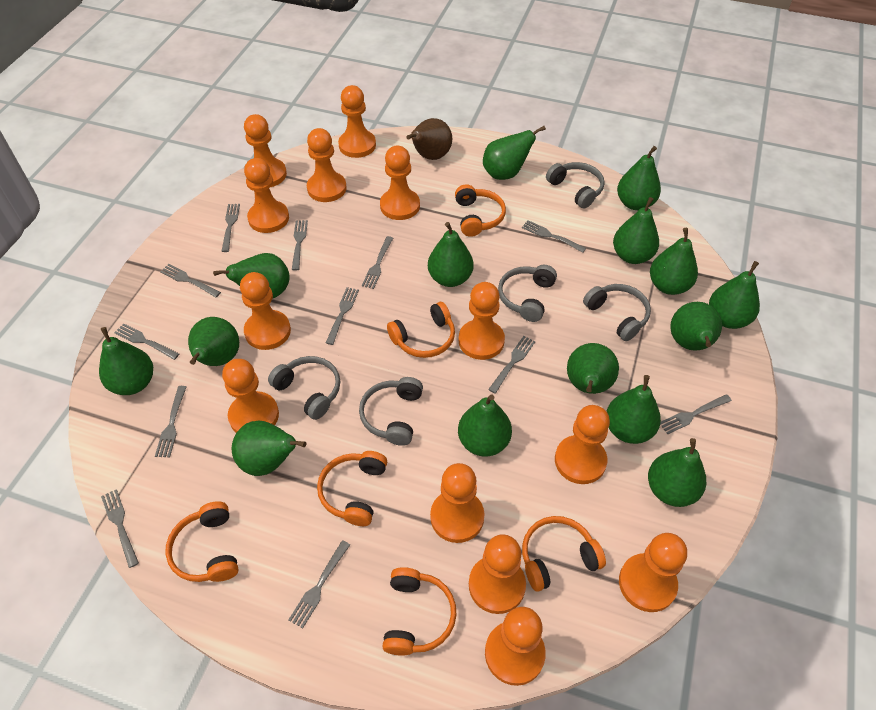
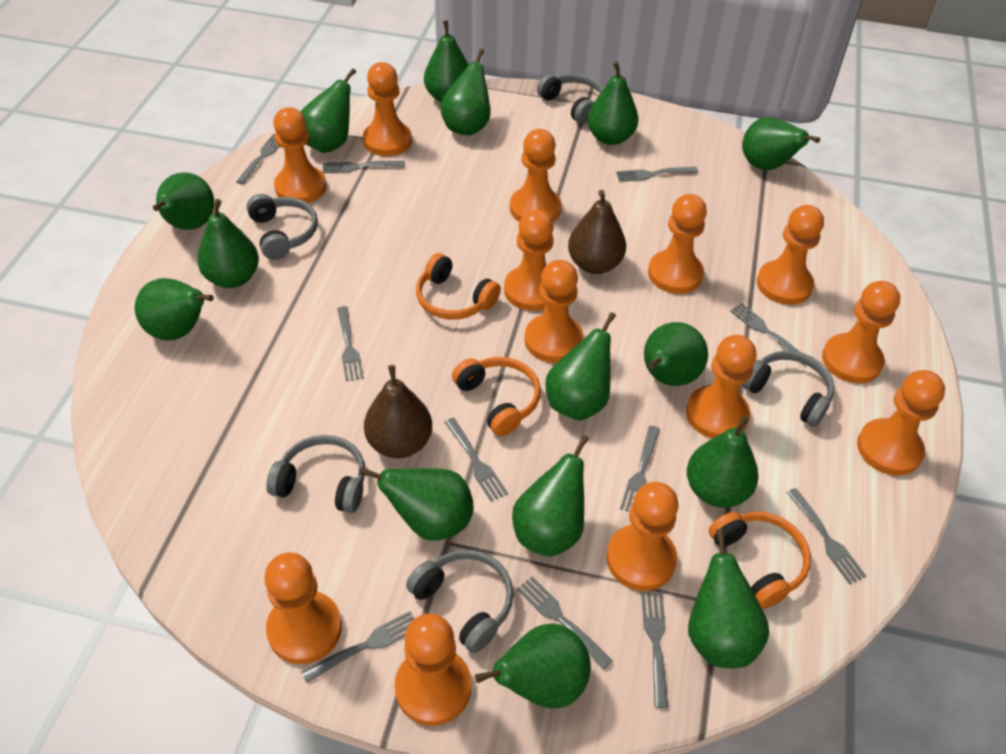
brown pear: [407,118,452,160] = 1 -> [364,365,432,458] [568,190,626,274] = 2
grey fork: [101,489,139,568] [114,323,179,360] [155,386,186,457] [160,264,221,297] [222,204,240,252] [288,540,350,628] [292,220,308,270] [326,287,359,345] [362,236,393,289] [488,336,536,394] [522,220,586,253] [660,394,732,434] = 12 -> [236,134,279,184] [301,611,414,683] [323,161,405,173] [337,306,364,381] [444,418,508,502] [517,576,613,669] [616,167,698,182] [620,426,660,511] [641,592,668,708] [730,303,805,365] [787,488,866,585] = 11
orange headphones: [165,501,239,582] [317,451,387,526] [382,567,457,656] [387,302,455,358] [455,184,506,237] [522,516,606,592] = 6 -> [416,253,501,320] [452,357,541,436] [709,512,811,609] = 3

